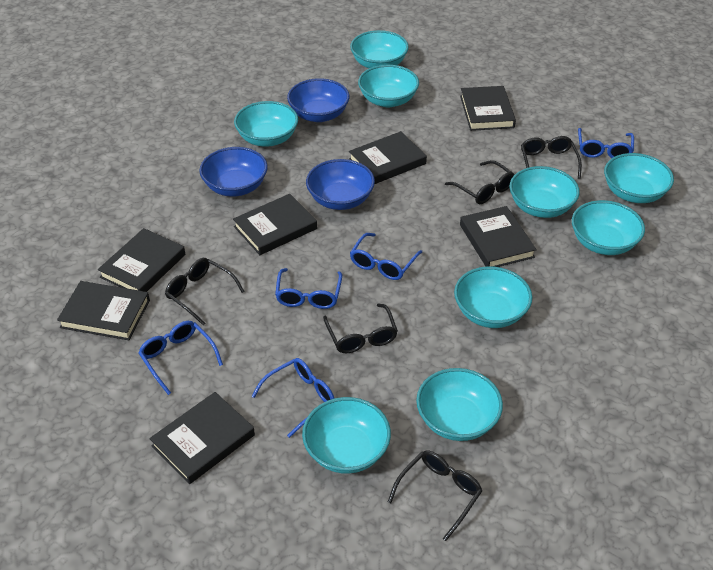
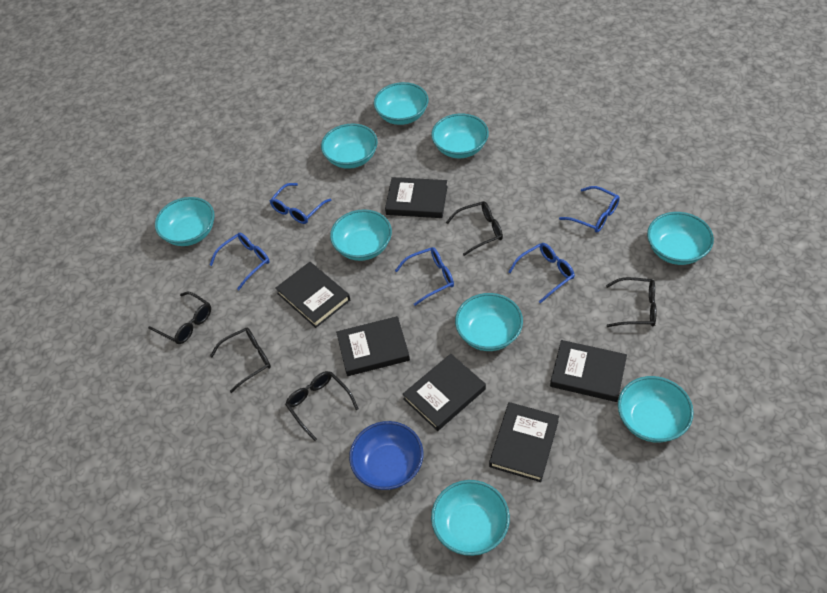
black book: [57,281,150,340] [98,228,185,292] [149,392,255,484] [233,194,317,255] [349,131,427,184] [460,86,516,131] [460,206,537,267] = 7 -> [275,262,350,328] [336,316,410,376] [385,177,448,218] [403,354,486,431] [489,402,559,482] [550,340,627,402] = 6
blue bowl: [199,147,268,196] [287,78,350,122] [306,159,375,210] = 3 -> [349,421,423,490] = 1

